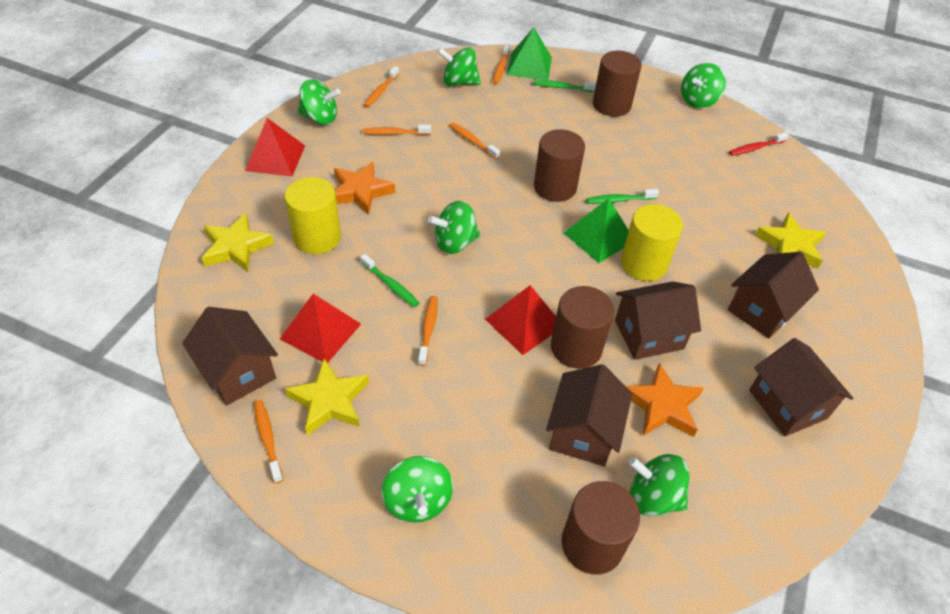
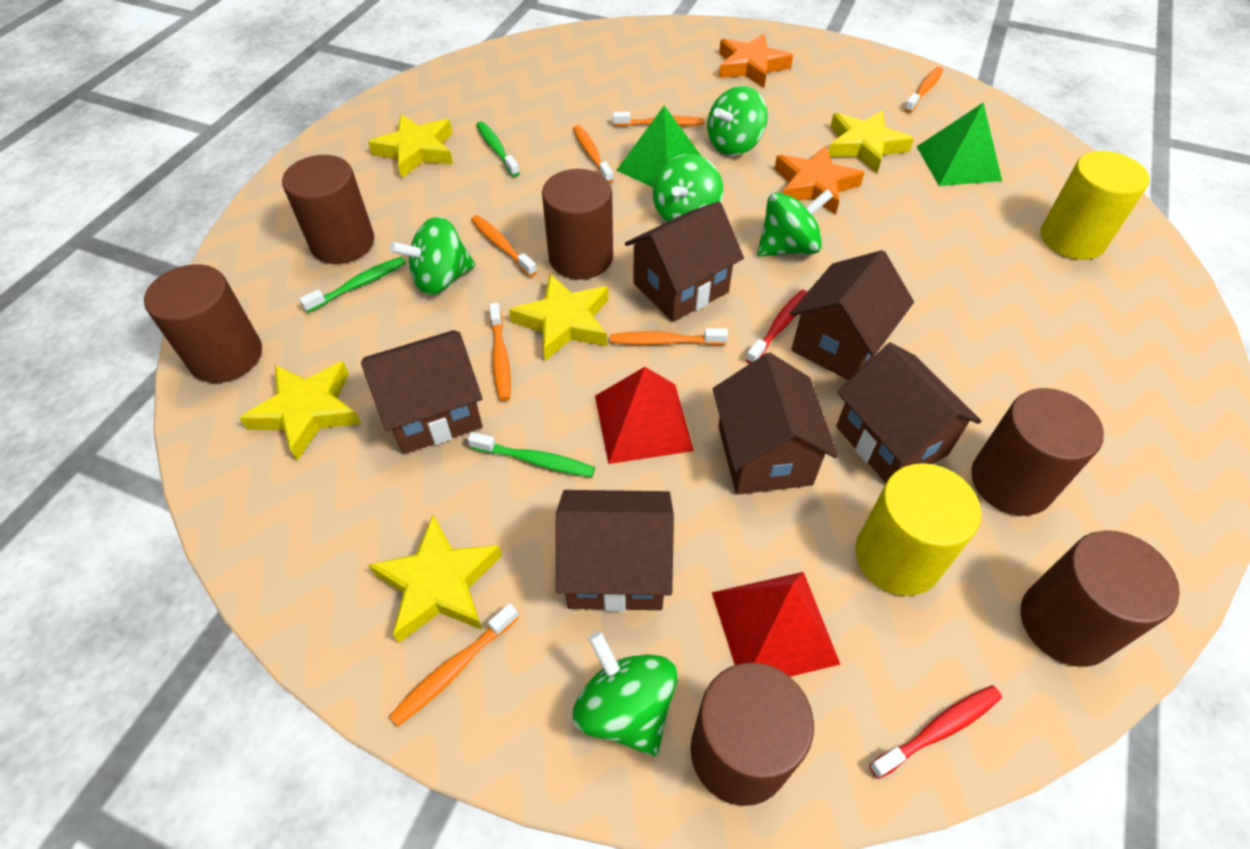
brown cylinder: [534,129,585,202] [551,286,614,369] [562,481,640,575] [593,51,641,117] = 4 -> [144,264,262,383] [282,155,374,264] [542,169,613,279] [691,662,814,806] [971,388,1104,516] [1021,530,1180,667] = 6
brown house: [182,307,278,405] [546,364,632,466] [615,281,701,360] [728,252,819,339] [749,338,853,437] = 5 -> [361,330,482,454] [556,490,674,612] [625,201,744,322] [713,353,838,495] [790,250,914,380] [836,343,981,483] = 6
green spinning top: [298,79,341,125] [382,456,453,523] [428,201,480,254] [437,47,481,86] [629,454,689,516] [681,63,726,109] = 6 -> [390,216,475,295] [573,631,678,756] [653,154,723,222] [707,86,768,156] [757,189,833,256] = 5
orange toothbrush: [254,400,283,483] [363,125,431,135] [364,66,399,107] [418,296,438,366] [449,123,500,160] [493,44,510,84] = 6 -> [389,603,519,726] [471,215,537,277] [489,303,511,401] [573,125,613,183] [610,328,728,345] [613,112,704,126] [904,67,943,113] = 7
red pyramid: [245,118,305,176] [280,294,361,363] [485,285,556,355] = 3 -> [595,367,694,464] [712,572,841,677] = 2
red toothbrush: [729,132,789,156] = 1 -> [746,290,808,364] [869,685,1002,779] = 2
yellow star: [202,213,274,272] [285,359,369,436] [755,213,826,269] = 3 -> [239,361,361,461] [368,114,453,178] [368,515,502,643] [509,274,608,361] [828,110,914,173] = 5

